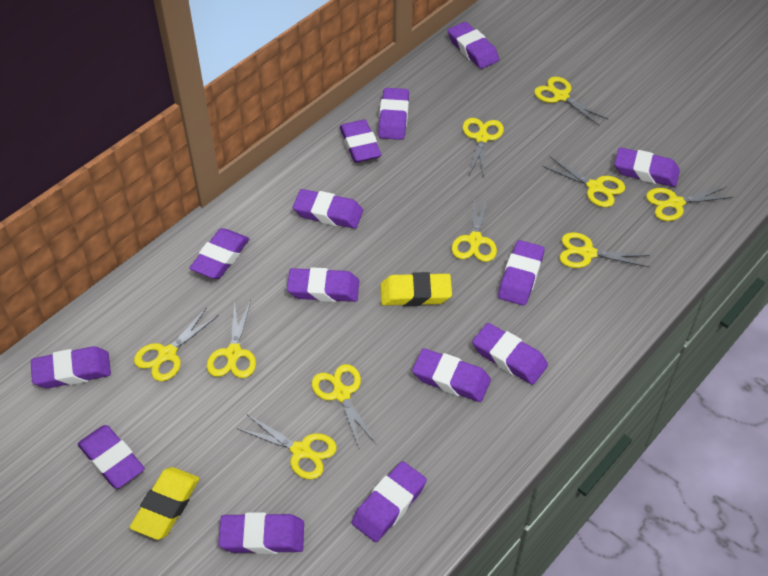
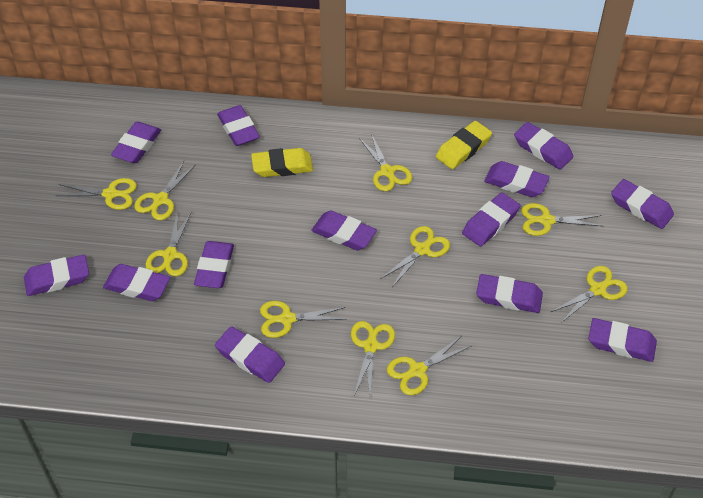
purple eraser: [31,346,111,388] [78,425,145,489] [189,228,249,279] [218,512,304,554] [287,267,359,302] [293,189,363,229] [340,120,381,163] [351,461,427,542] [378,88,409,140] [412,348,491,402] [448,22,499,69] [472,323,548,385] [498,240,544,306] [614,147,680,187] = 14 -> [24,254,89,296] [103,264,170,301] [111,122,161,163] [194,241,234,288] [215,326,285,383] [217,105,260,146] [311,210,377,250] [462,192,520,246] [476,274,543,313] [484,161,549,197] [514,122,573,170] [589,318,657,362] [611,179,674,229] = 13

